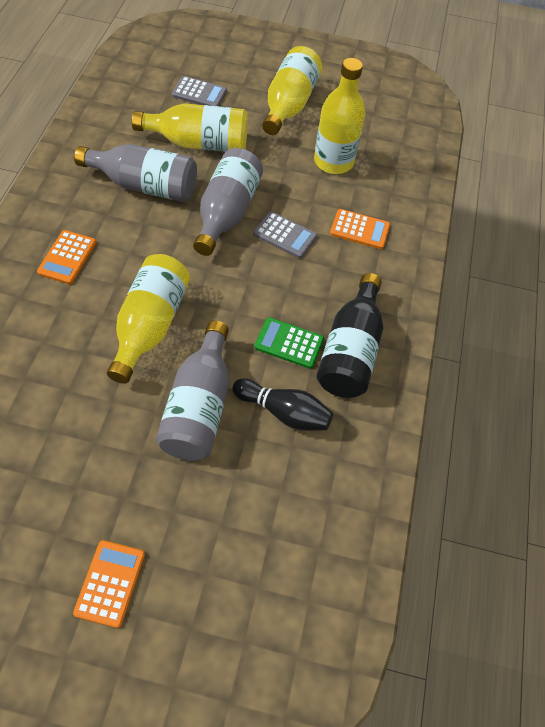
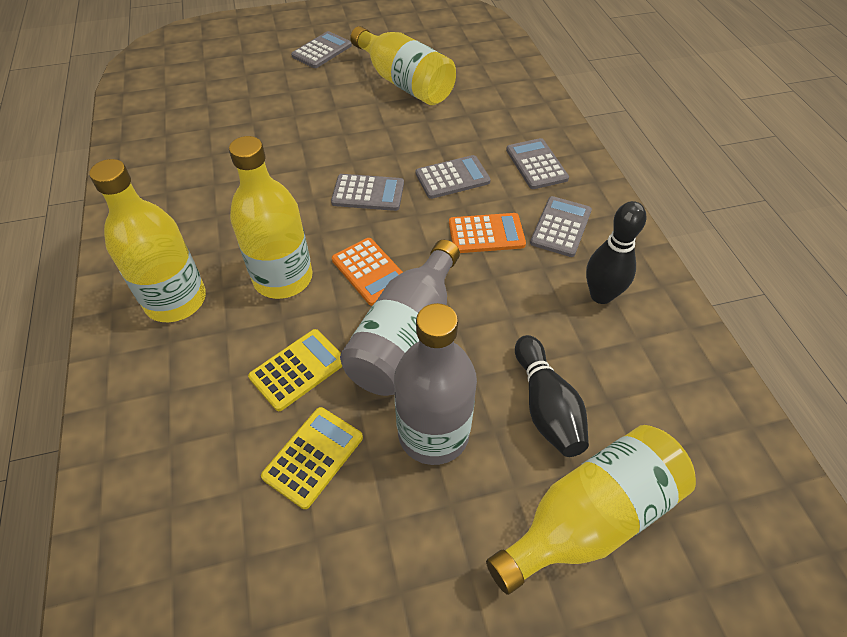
black bottle: [317,273,383,398] = 1 -> none = 0
black bowling pin: [232,378,333,430] = 1 -> [515,335,589,457] [586,201,647,304] = 2
green calculator: [254,317,324,369] = 1 -> none = 0
grey bottle: [74,144,197,202] [156,321,229,461] [193,148,263,256] = 3 -> [340,240,460,396] [394,303,477,465] = 2
grey calculator: [172,76,227,106] [253,211,317,258] = 2 -> [291,31,352,68] [331,174,404,211] [416,155,491,199] [506,138,569,189] [530,196,592,257] = 5
orange calculator: [37,230,96,284] [73,540,145,628] [330,209,390,249] = 3 -> [332,238,403,306] [449,213,526,253] = 2
yellow calculator: none = 0 -> [248,329,342,411] [261,407,363,509] = 2

